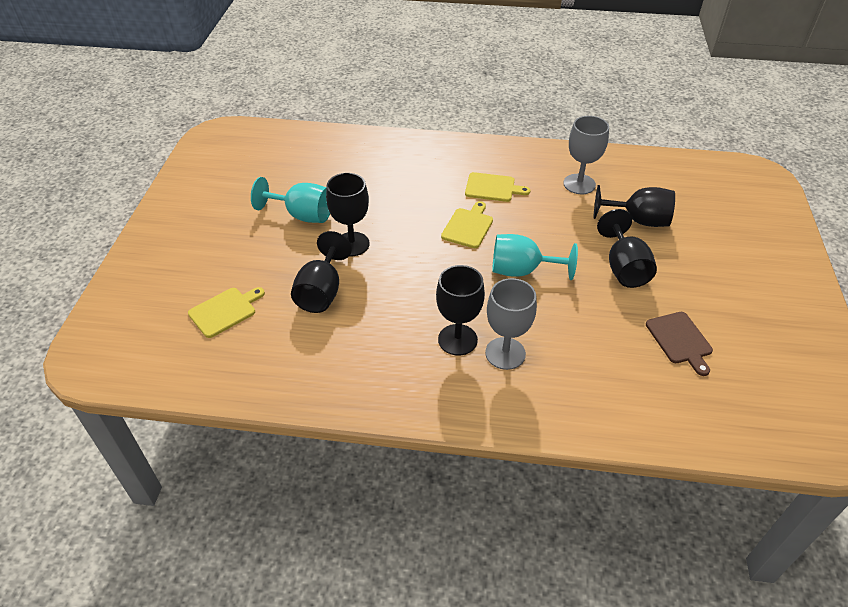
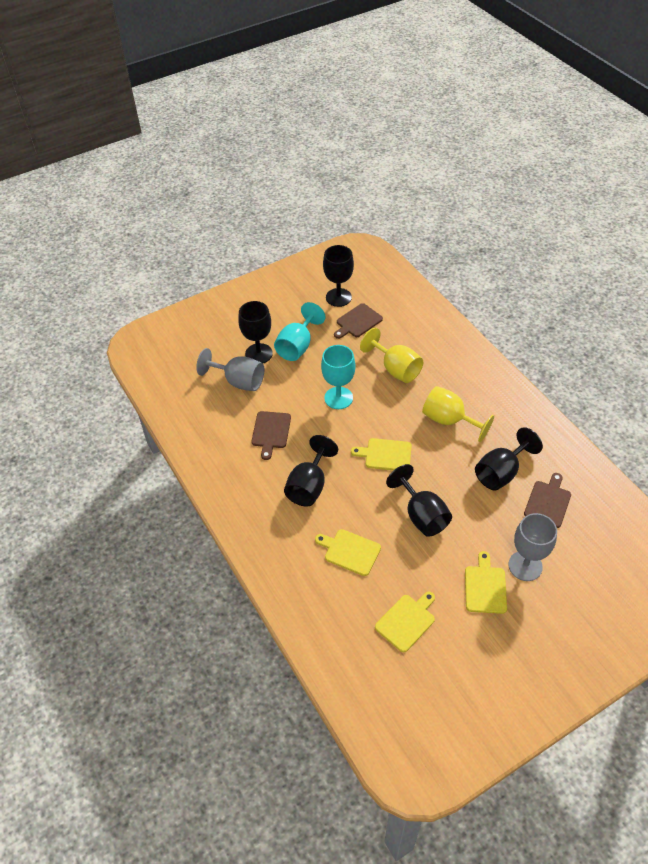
brown cutting board: [646,312,713,376] = 1 -> [251,411,291,460] [334,303,383,339] [524,473,571,528] = 3
yellow cutting board: [188,287,265,338] [441,201,493,248] [465,172,530,202] = 3 -> [315,529,381,576] [351,438,412,471] [375,592,435,652] [465,551,507,614] = 4
yellow goblet: none = 0 -> [360,328,423,383] [422,386,494,442] = 2

